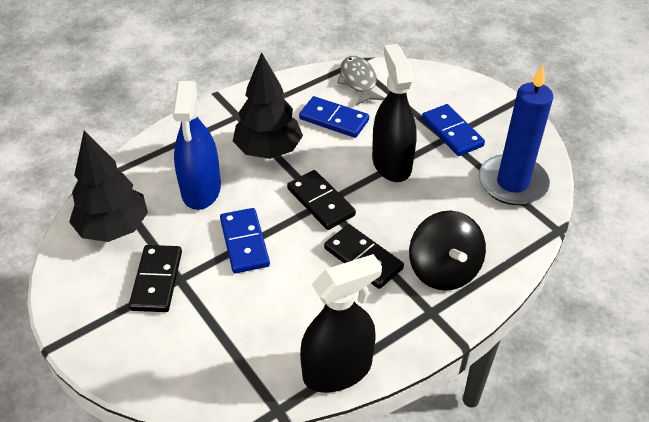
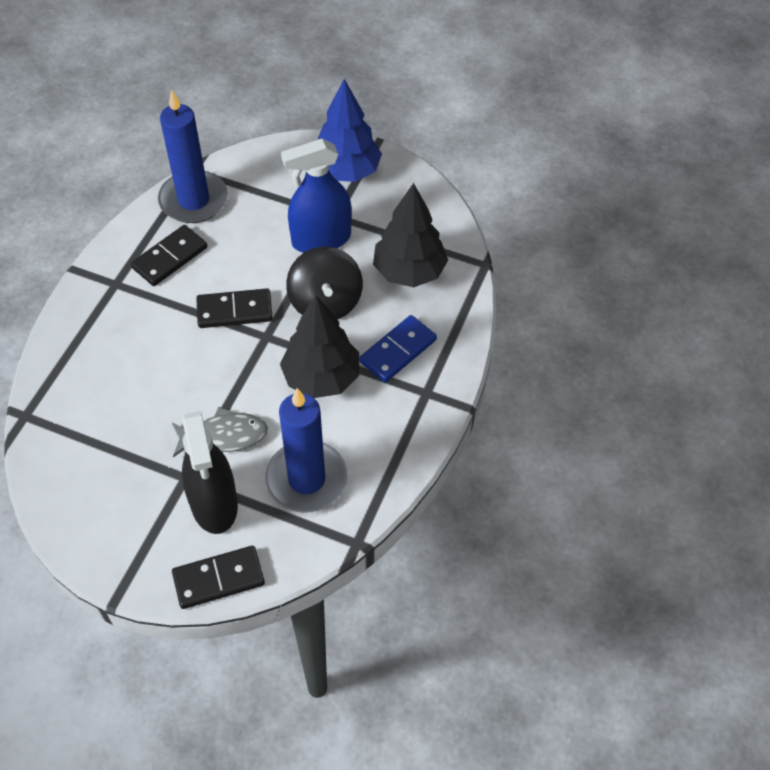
black spray bottle: [300,254,382,393] [372,44,417,182] = 2 -> [182,411,238,534] = 1
blue candle: [479,65,553,205] = 1 -> [158,90,228,223] [265,388,348,513] = 2
blue domino: [220,208,270,273] [299,96,369,138] [422,104,485,156] = 3 -> [359,315,437,383] = 1
blue tree: none = 0 -> [318,79,382,182] = 1

